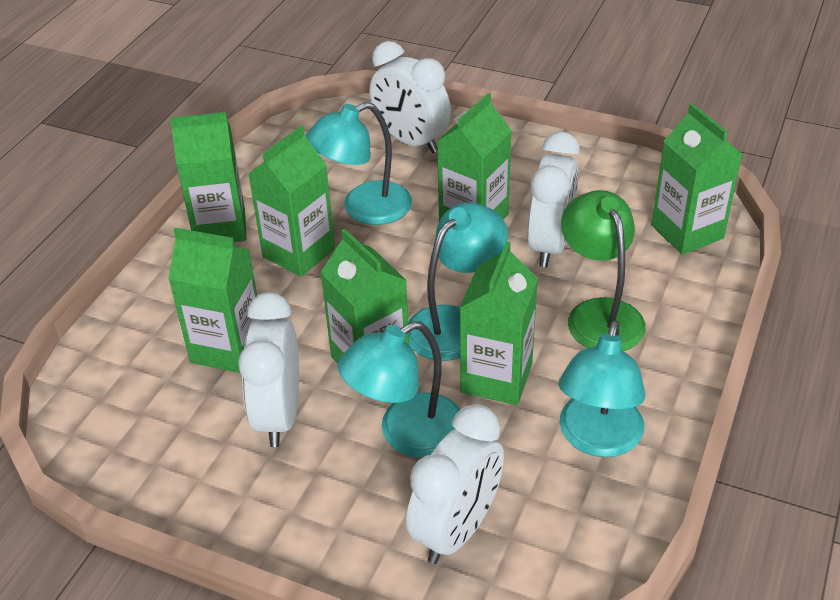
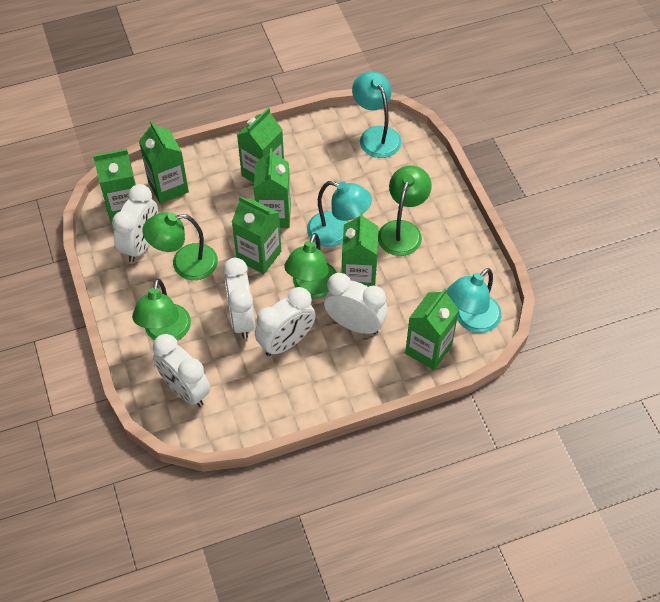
green lamp: [561,190,646,351] = 1 -> [132,278,191,341] [142,212,218,280] [284,233,337,298] [378,165,432,256] = 4
turquoise lamp: [306,102,412,225] [338,321,461,458] [408,203,508,361] [558,320,645,457] = 4 -> [307,181,372,247] [352,72,401,158] [447,268,502,333] = 3
white clock: [238,292,299,447] [370,41,451,153] [406,404,504,564] [527,132,580,267] = 4 -> [112,184,158,262] [153,334,210,406] [223,258,255,339] [255,287,316,356] [324,273,388,335] = 5

